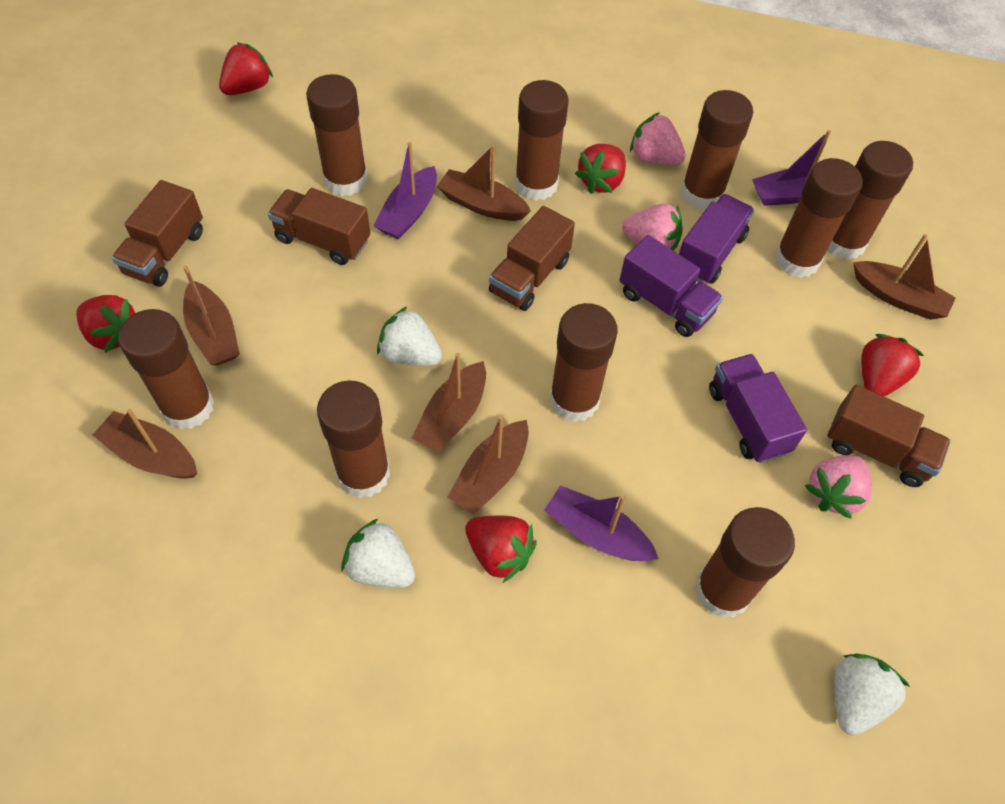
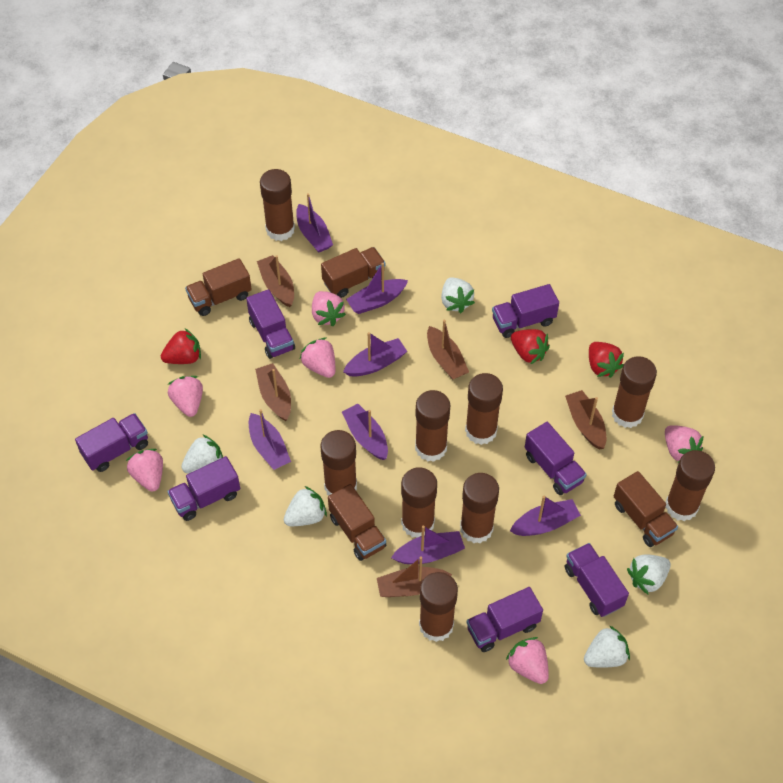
brown boat: [93,409,197,479] [183,266,240,366] [412,353,486,452] [437,145,531,221] [447,415,529,515] [853,234,956,320] = 6 -> [255,363,291,421] [257,255,294,307] [377,556,452,597] [427,320,469,380] [565,390,606,450] = 5
pink strawberry: [622,204,683,251] [630,112,686,165] [804,455,872,519] = 3 -> [126,449,163,491] [167,376,203,417] [300,338,335,378] [312,291,346,326] [506,637,549,684] [665,425,704,463] = 6
purple boat: [373,142,437,239] [544,485,659,561] [752,130,831,206] = 3 -> [249,409,291,470] [296,193,333,253] [342,403,388,460] [343,332,407,377] [346,263,408,314] [391,526,465,564] [510,496,581,536] = 7
purple truck: [619,235,723,337] [679,194,754,284] [709,354,807,463] = 3 -> [75,413,148,472] [167,456,240,521] [246,289,295,359] [466,587,543,652] [492,284,559,338] [525,422,587,495] [565,543,629,617] = 7
red strawberry: [76,295,135,353] [219,42,273,95] [465,516,537,583] [575,144,626,194] [861,334,924,397] = 5 -> [161,328,201,364] [511,329,550,364] [589,342,624,378] = 3
white strawberry: [341,518,416,588] [377,306,442,366] [834,654,910,735] = 3 -> [181,435,223,474] [284,486,327,526] [441,277,475,313] [584,625,630,668] [627,555,671,594] = 5

